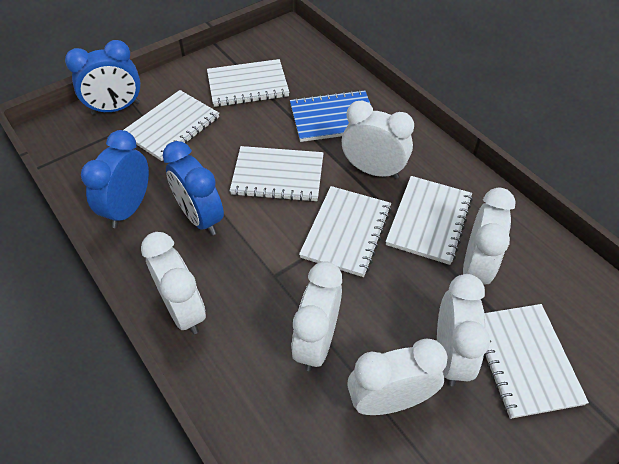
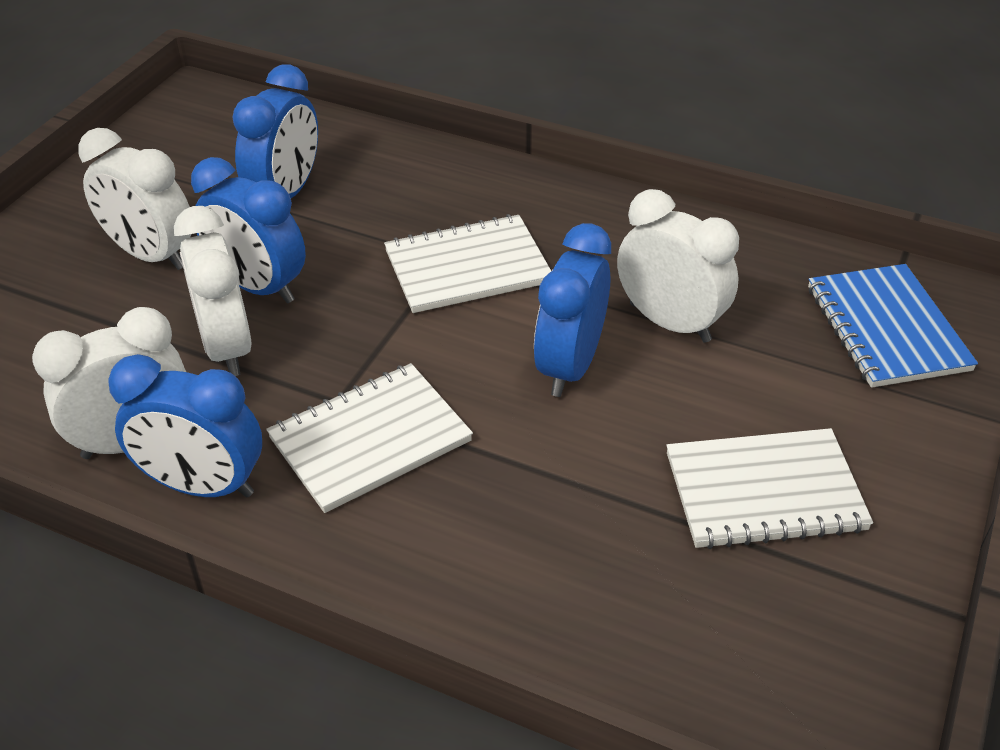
blue clock: [65,40,141,115] [81,130,149,228] [163,141,224,235] = 3 -> [108,354,262,498] [191,157,306,303] [232,65,318,198] [534,223,611,397] = 4
white clock: [141,232,206,334] [292,262,342,371] [342,100,414,179] [347,339,448,415] [437,274,490,386] [463,187,516,285] = 6 -> [32,307,186,459] [78,128,191,270] [174,206,252,376] [617,189,739,343] = 4
white notebook: [124,90,219,161] [207,59,290,107] [230,146,324,202] [299,186,392,277] [385,176,473,265] [484,304,589,419] = 6 -> [266,363,473,513] [384,214,551,313] [666,428,873,549] = 3

